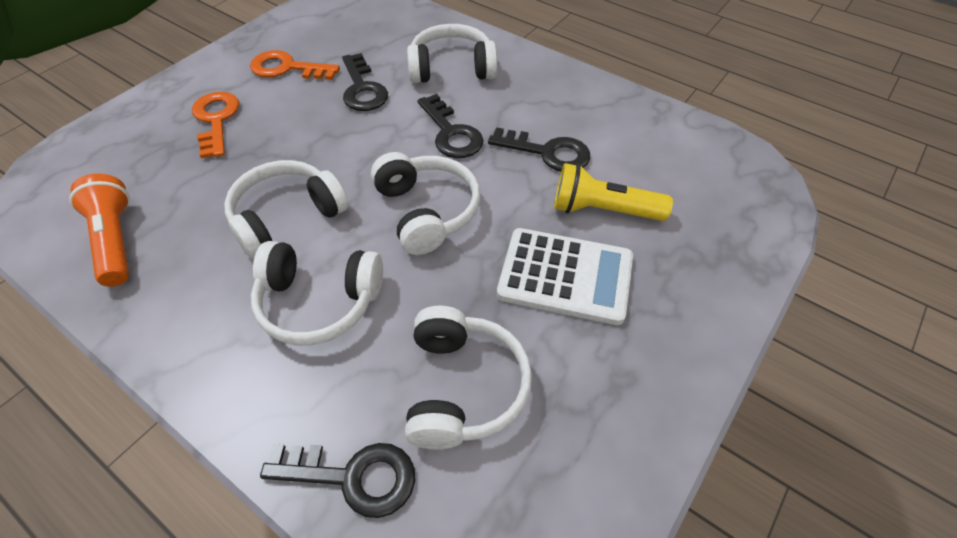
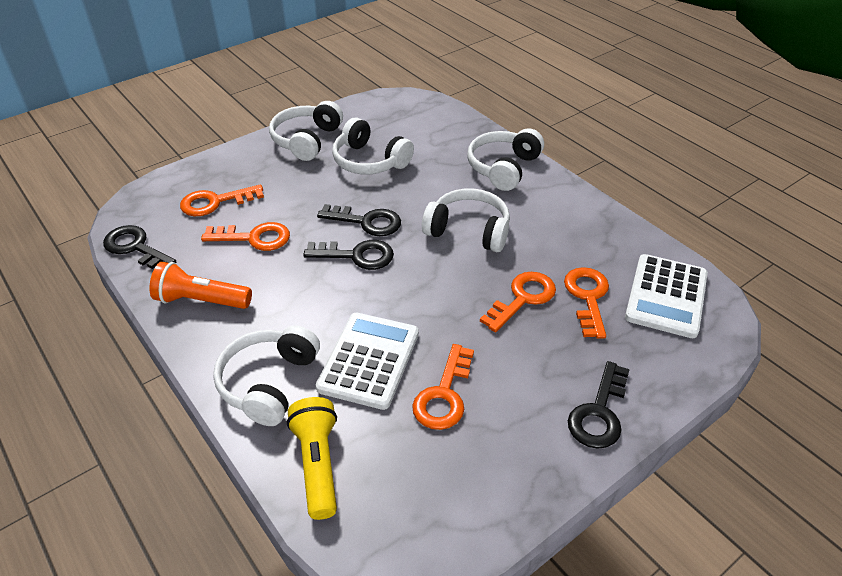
orange key: [192,92,239,158] [250,50,340,80] = 2 -> [180,185,264,216] [201,222,290,251] [412,344,474,430] [480,272,556,332] [564,267,609,339] = 5
white calculator: [497,228,633,325] = 1 -> [316,313,419,410] [625,254,708,338] = 2

